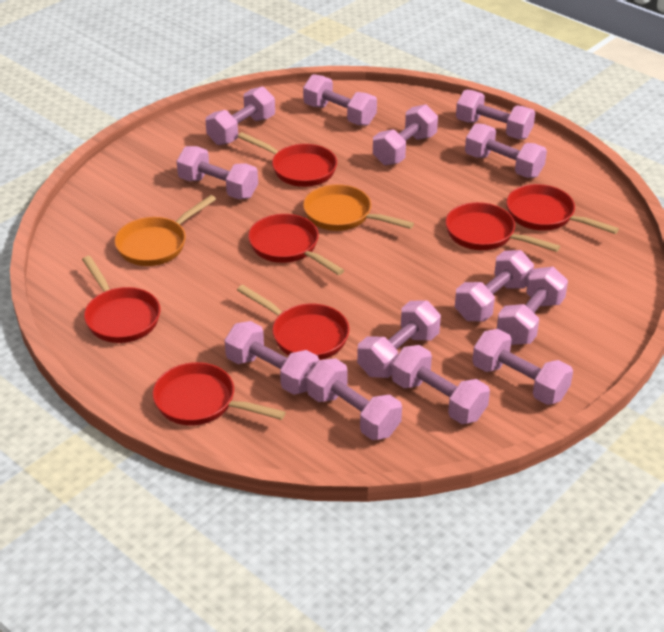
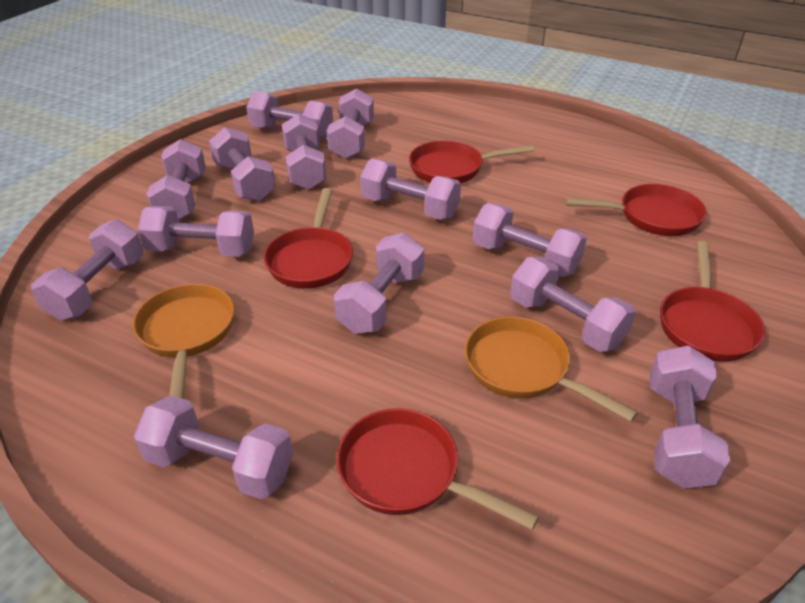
red pan: [82,256,160,343] [153,362,286,426] [237,285,350,360] [238,132,337,187] [248,214,345,275] [445,202,560,252] [506,184,619,234] = 7 -> [264,188,353,289] [337,408,539,530] [409,140,535,183] [565,184,707,236] [660,241,765,362] = 5

